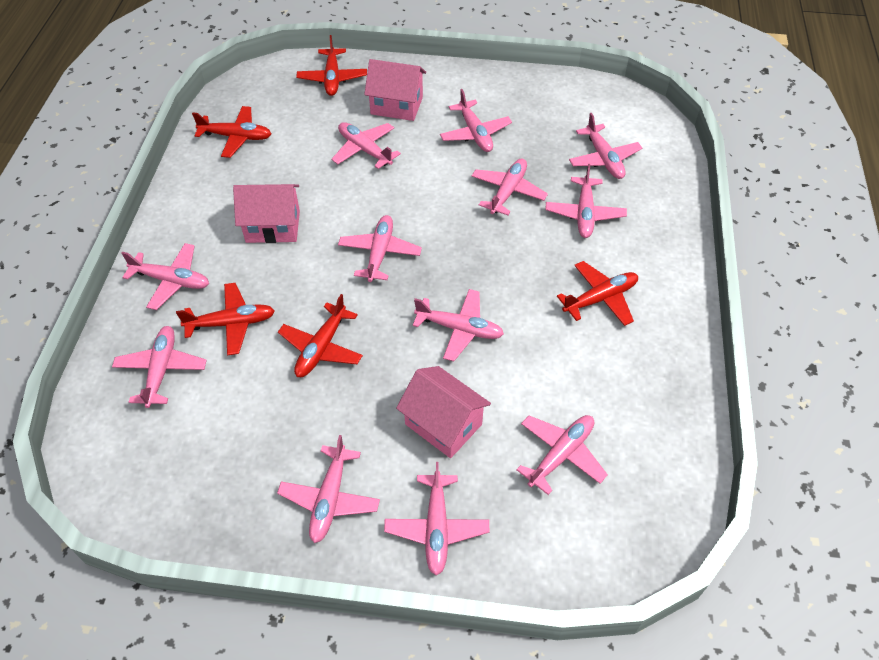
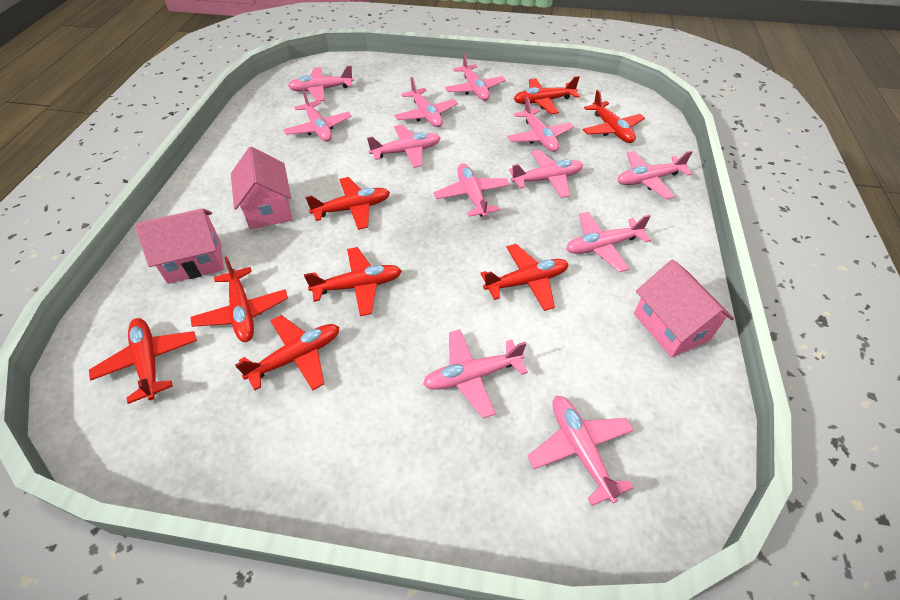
red plane: [176,283,275,356] [192,106,271,158] [278,294,363,377] [296,35,367,96] [557,261,638,326] = 5 -> [89,318,197,404] [190,256,288,342] [235,315,339,391] [304,247,402,316] [305,177,390,230] [480,244,569,311] [514,76,580,114] [583,90,645,143] = 8

